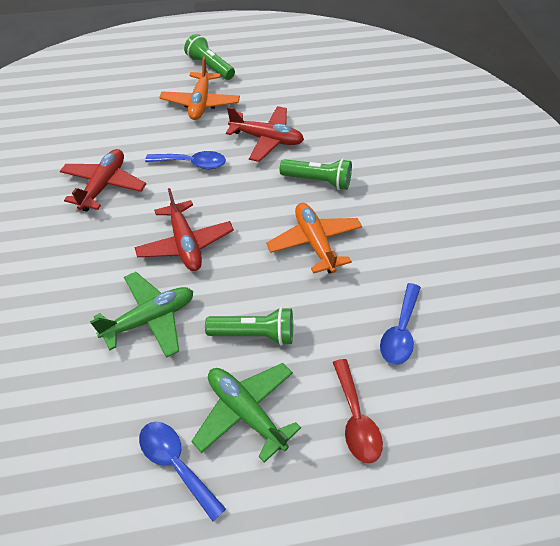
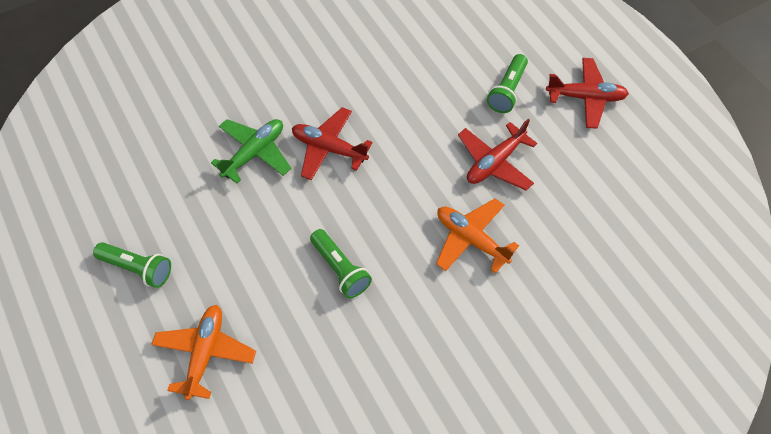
blue spoon: [139,422,226,521] [145,151,226,169] [380,283,421,365] = 3 -> none = 0
green plane: [90,272,193,358] [191,363,301,463] = 2 -> [211,119,291,184] = 1
red spoon: [333,359,383,463] = 1 -> none = 0

